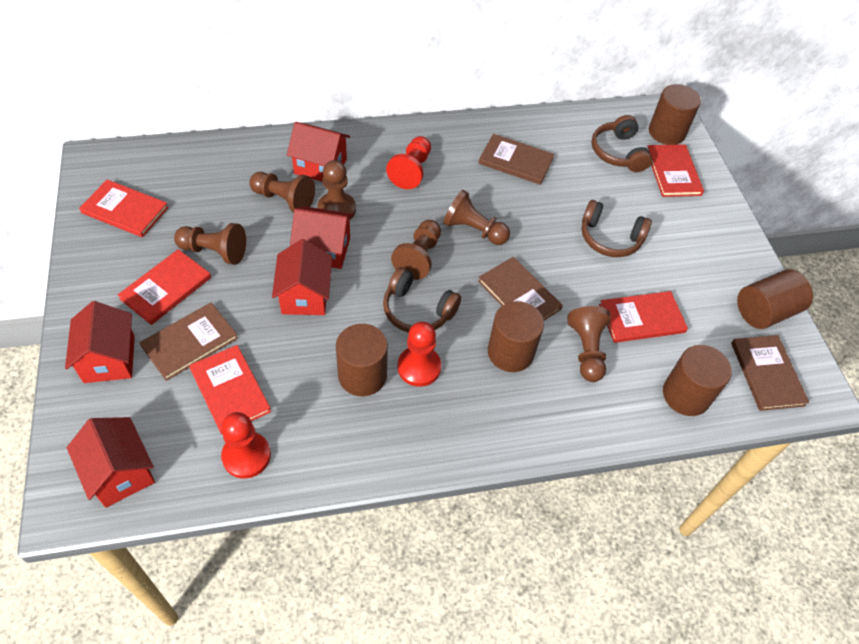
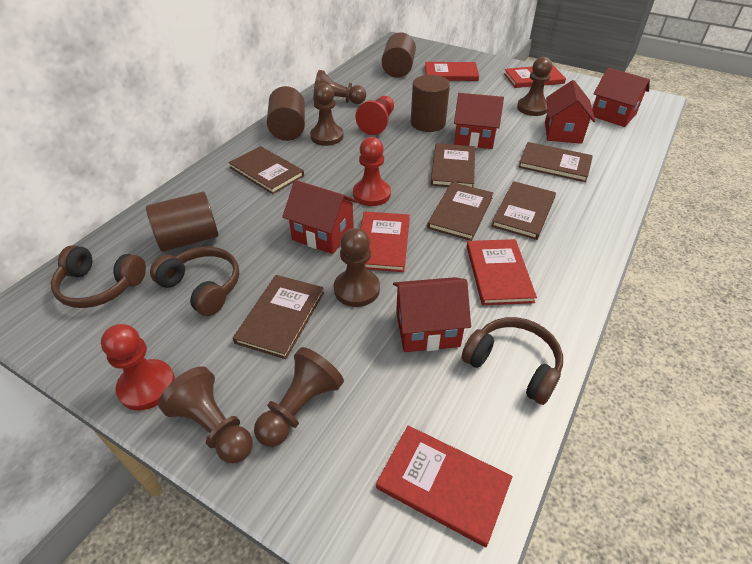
brown book: [139,303,238,381] [478,257,563,320] [479,134,554,185] [731,335,809,411] = 4 -> [229,146,304,194] [233,275,324,359] [427,182,493,241] [431,143,475,187] [491,181,556,240] [519,142,593,182] = 6
brown cylinder: [336,324,388,396] [488,301,544,372] [649,84,701,145] [663,345,732,416] [737,269,813,329] = 5 -> [146,192,219,252] [267,86,305,141] [382,32,416,78] [411,75,450,132] = 4

